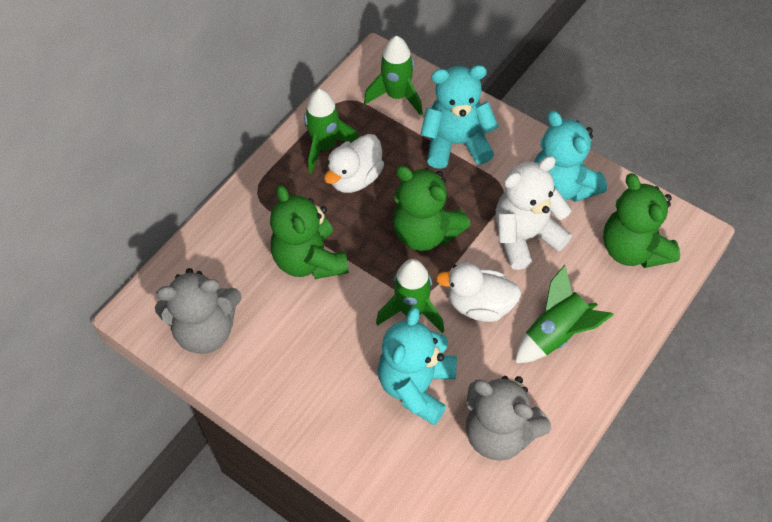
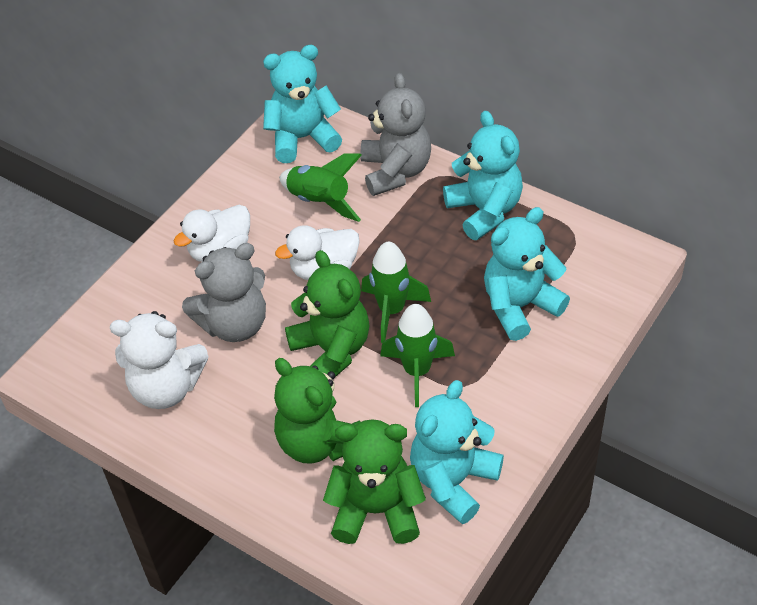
green rocket: [304,89,359,174] [364,36,423,116] [376,259,444,333] [515,265,614,363] = 4 -> [279,153,362,222] [361,241,431,343] [380,304,455,407] = 3
turquoise teddy bear: [378,307,457,425] [421,65,499,169] [534,110,607,202] = 3 -> [263,45,342,163] [410,380,504,524] [443,111,523,240] [484,207,570,341] = 4

